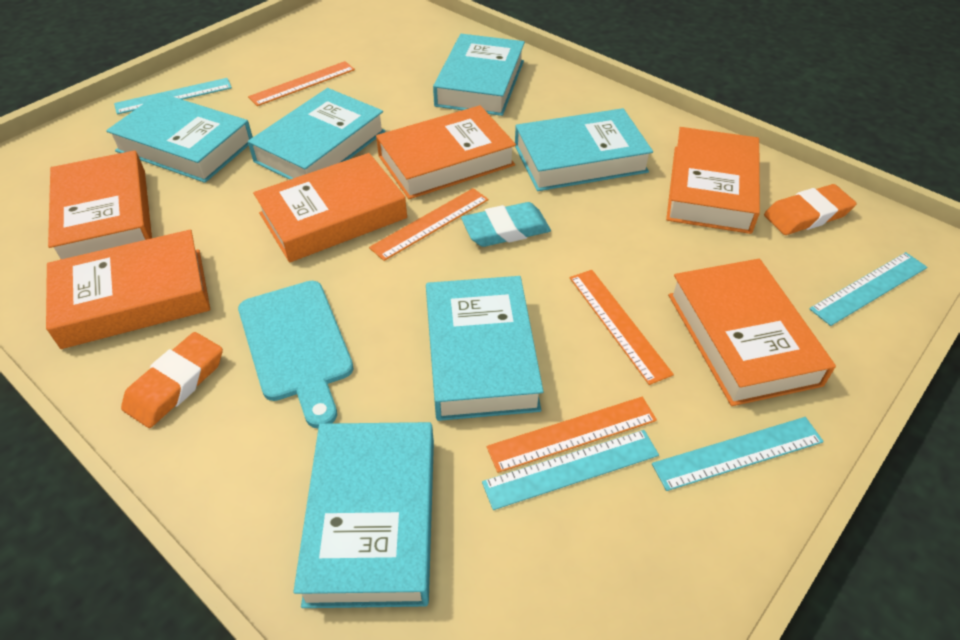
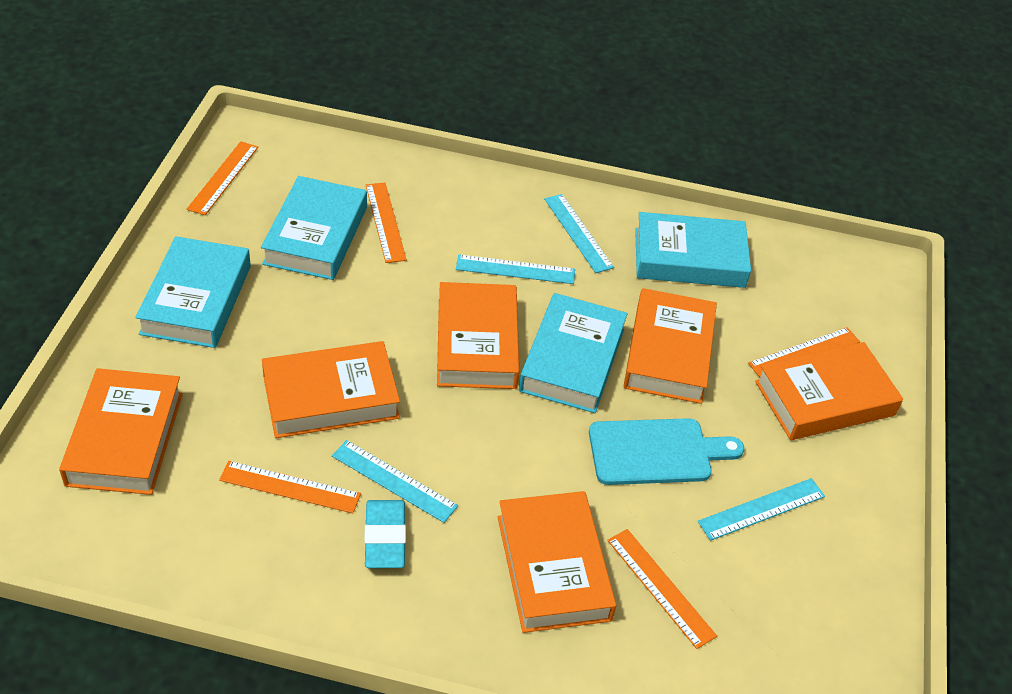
orange eraser: [121,332,223,428] [764,184,857,235] = 2 -> none = 0
orange ruler: [248,61,355,106] [369,188,488,261] [487,397,657,473] [570,270,674,385] = 4 -> [187,141,258,215] [219,461,361,513] [366,182,407,263] [607,529,717,649] [748,327,860,377] = 5
turquoise book: [106,93,253,183] [248,88,385,180] [293,422,434,608] [426,276,544,421] [433,34,525,116] [515,108,653,191] = 6 -> [135,236,251,348] [261,176,367,280] [519,293,628,413] [635,212,751,288] = 4

